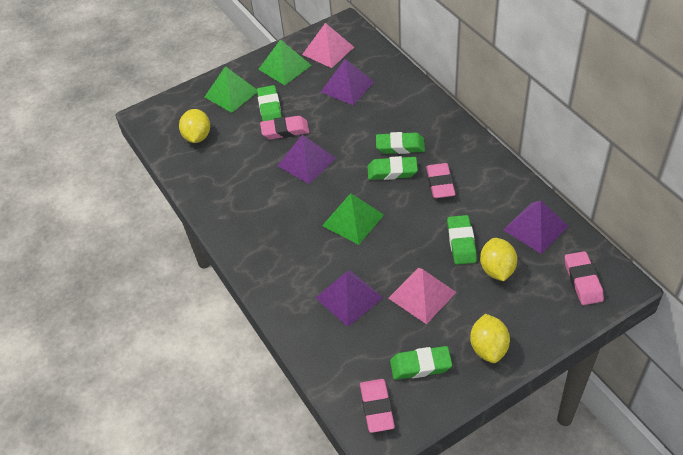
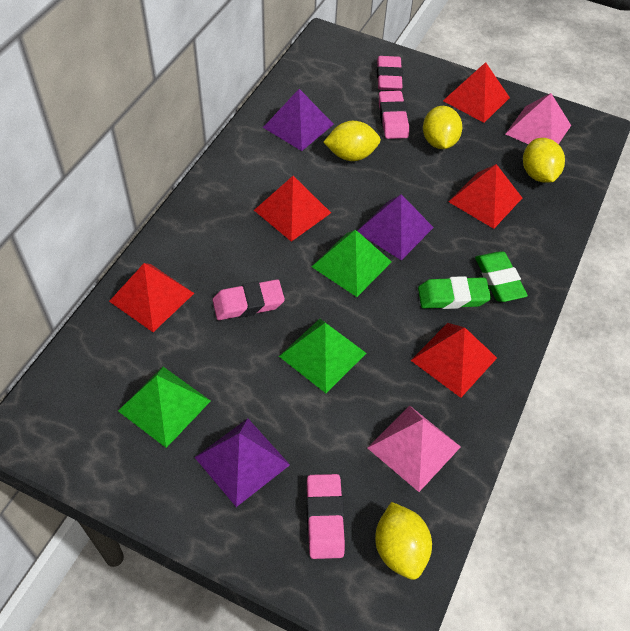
green eraser: [257,85,282,121] [368,156,418,180] [376,132,425,154] [390,346,452,380] [447,215,477,265] = 5 -> [418,276,491,309] [475,251,528,302] = 2
purple pyramid: [277,134,336,184] [316,270,383,327] [321,59,374,105] [504,200,569,254] = 4 -> [194,418,290,507] [263,89,334,151] [357,194,434,260] = 3
red pyramid: none = 0 -> [109,263,194,332] [254,176,331,242] [410,323,497,398] [443,62,510,123] [448,164,522,229] = 5
yellow lemon: [179,109,210,143] [470,314,510,363] [480,238,517,281] = 3 -> [323,121,381,161] [375,502,432,580] [423,106,462,149] [523,138,565,183] = 4

